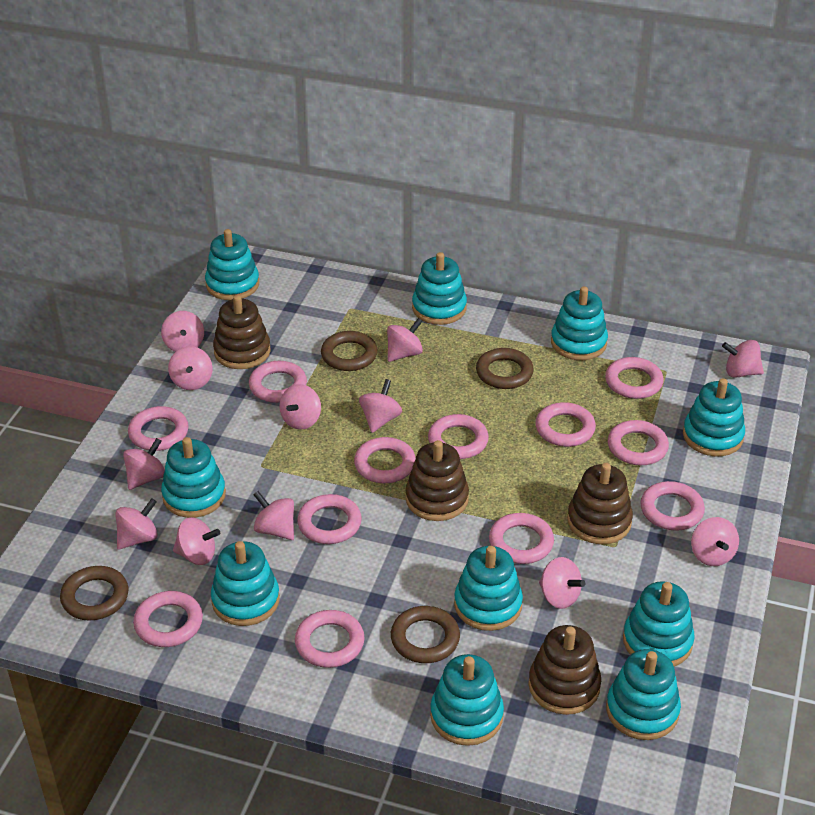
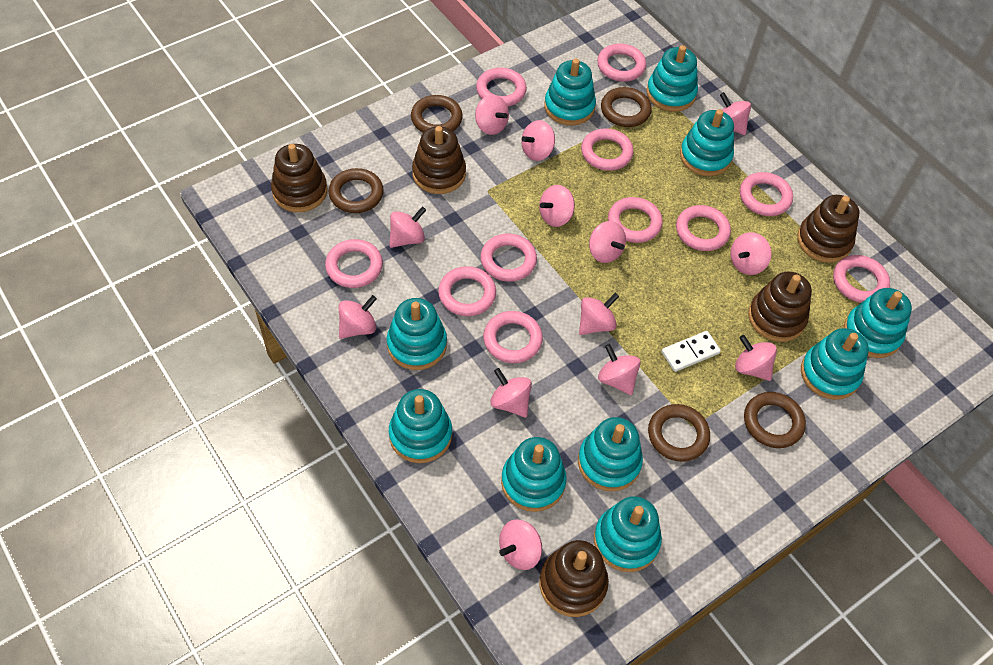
brown ring: [60,566,128,621] [321,331,378,371] [391,606,460,663] [476,348,534,389] = 4 -> [329,168,384,213] [411,95,463,133] [601,87,652,127] [648,404,710,462] [744,392,806,448] = 5
brown stacking toy: [213,295,271,369] [405,440,469,521] [528,625,601,715] [567,463,633,544] = 4 -> [271,144,327,212] [412,126,466,194] [539,540,609,617] [748,272,812,342] [797,195,859,263] = 5
pink ring: [128,406,189,451] [133,591,203,647] [249,361,307,403] [295,610,365,668] [297,494,362,544] [354,437,416,483] [428,414,489,459] [489,513,554,564] [536,402,596,447] [605,357,664,399] [608,420,669,466] [640,481,705,531] = 12 -> [325,239,383,288] [438,266,496,316] [476,68,527,106] [480,234,537,282] [483,311,543,363] [581,128,633,171] [597,43,646,82] [608,197,663,243] [676,205,731,251] [740,172,793,216] [833,255,890,303] = 11
pink spinning top: [115,498,158,550] [123,438,165,490] [161,311,204,352] [168,346,213,390] [173,517,220,565] [253,491,294,540] [279,384,321,430] [359,379,402,433] [387,318,423,362] [539,557,585,609] [691,517,739,566] [722,340,764,378] = 12 -> [339,295,377,339] [389,207,426,248] [475,95,509,135] [490,368,532,418] [499,519,542,570] [521,120,555,161] [539,185,575,227] [579,293,619,335] [589,221,626,263] [598,344,641,395] [720,92,751,135] [730,232,771,275] [735,335,777,381] = 13
white domino: none = 0 -> [662,331,721,372] = 1

